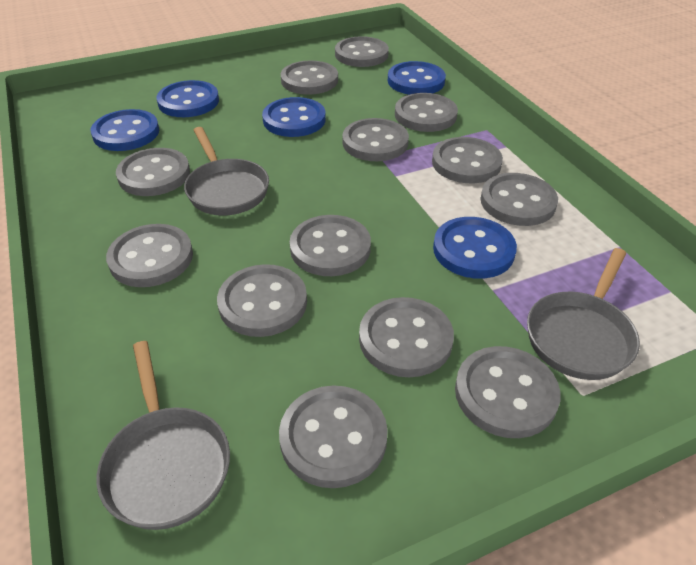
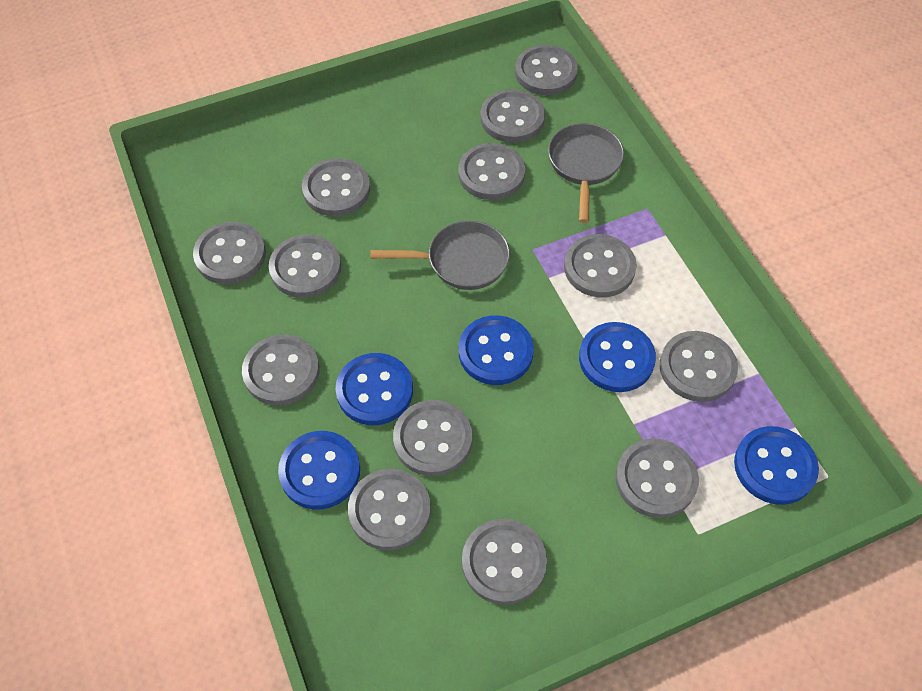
grey pan: [97,341,230,530] [184,127,269,215] [527,248,640,380] = 3 -> [371,221,510,290] [548,123,624,223] = 2

